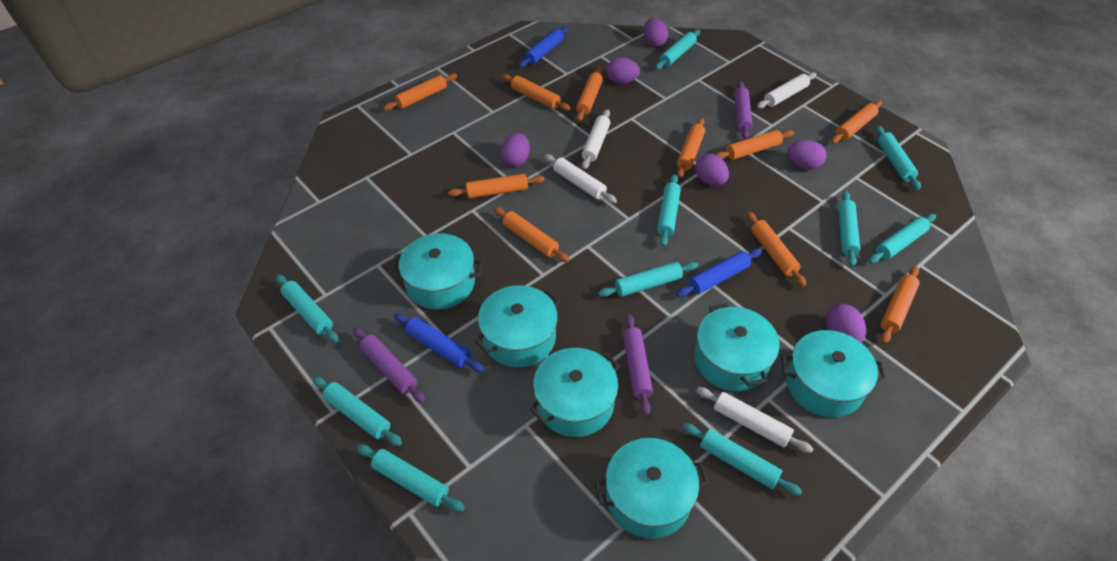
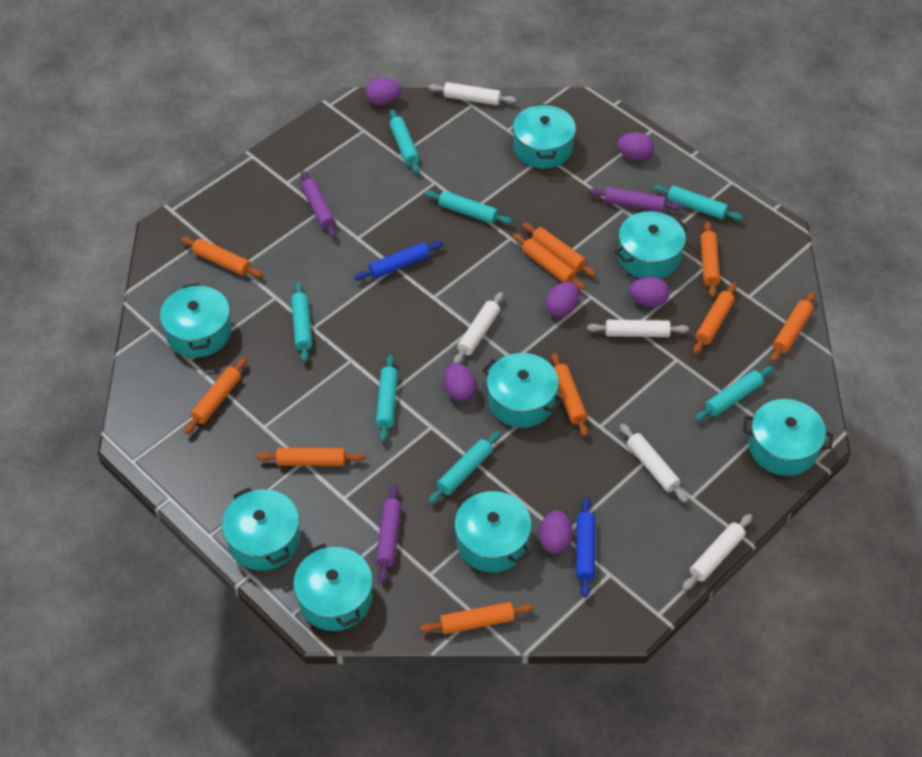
blue rolling pin: [394,313,484,372] [519,27,568,68] [677,249,762,297] = 3 -> [354,241,443,280] [576,497,595,597] = 2
turquoise pot: [391,233,483,309] [474,285,560,367] [529,348,620,437] [595,438,709,539] [694,303,780,391] [781,330,886,418] = 6 -> [160,283,232,357] [222,487,300,571] [293,544,373,631] [454,491,532,573] [482,353,563,428] [513,104,576,168] [615,211,688,279] [742,399,833,476] = 8
turquoise rolling pin: [276,274,339,342] [312,376,402,446] [357,445,465,512] [598,262,698,297] [655,30,700,70] [657,174,681,247] [683,423,802,496] [838,191,860,267] [869,214,936,263] [875,126,921,190] = 10 -> [291,282,312,362] [376,355,398,442] [389,109,420,174] [425,190,513,224] [428,431,501,504] [653,185,743,221] [695,366,773,421] = 7
white rolling pin: [544,154,617,203] [582,109,610,169] [696,387,813,453] [757,72,817,109] = 4 -> [428,82,516,105] [454,292,503,364] [587,320,689,337] [620,423,688,503] [682,514,752,591] = 5

